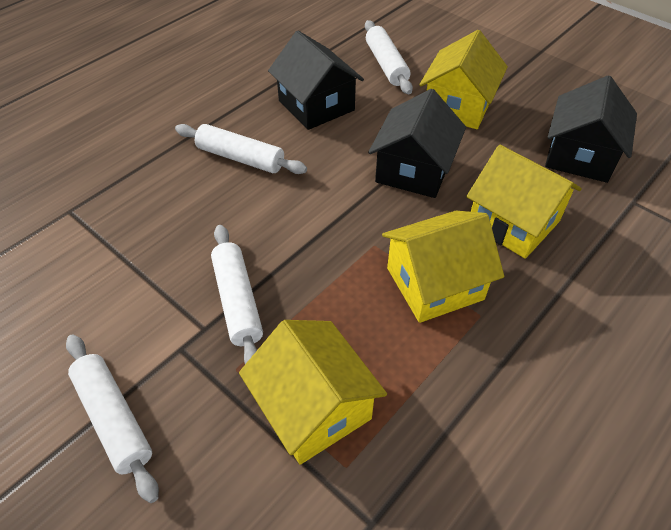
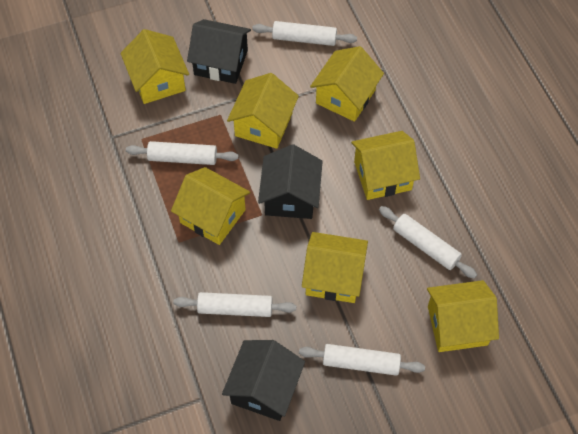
white rolling pin: [66,335,159,503] [175,124,307,174] [211,225,263,364] [365,20,413,94] = 4 -> [126,141,239,165] [173,292,296,317] [252,21,357,46] [299,344,425,376] [379,206,477,279] = 5
yellow house: [239,320,387,465] [382,211,504,323] [419,30,508,129] [466,145,582,259] = 4 -> [121,29,189,104] [171,167,250,245] [227,73,299,149] [302,232,368,303] [310,46,384,122] [351,131,420,200] [427,280,499,352] = 7

